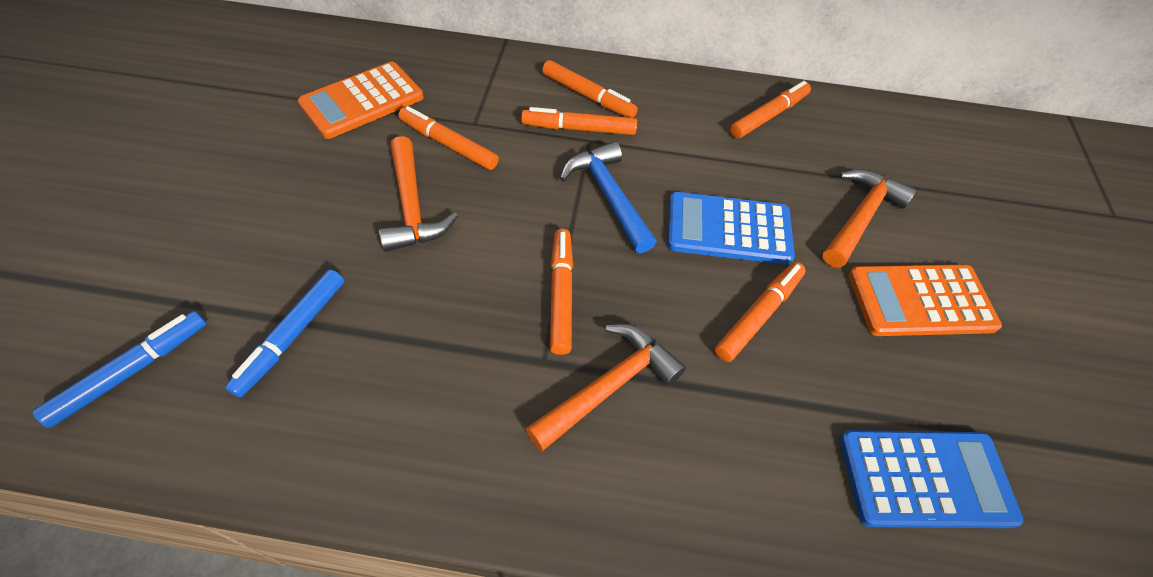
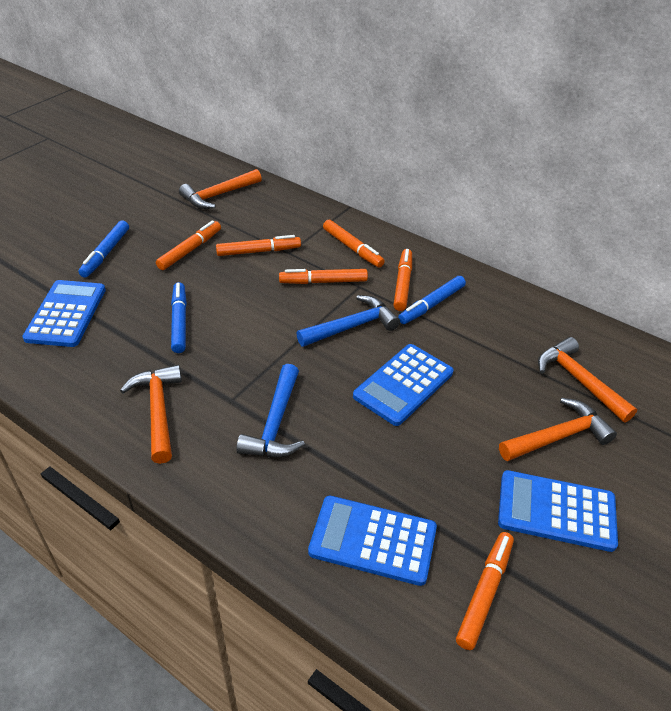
blue calculator: [668,192,795,265] [840,430,1024,528] = 2 -> [22,280,106,347] [308,496,437,586] [353,344,454,426] [498,470,618,552] = 4
blue hammer: [560,141,656,253] = 1 -> [236,364,305,457] [296,295,400,347] = 2
blue marker: [32,311,206,428] [225,269,344,398] = 2 -> [78,220,129,278] [171,282,187,353] [398,276,466,324] = 3
orange calculator: [298,62,424,139] [849,265,1002,336] = 2 -> none = 0
orange hammer: [379,136,458,252] [525,324,686,451] [823,169,917,268] = 3 -> [120,365,182,464] [179,169,262,209] [499,398,617,461] [538,337,637,423] = 4

